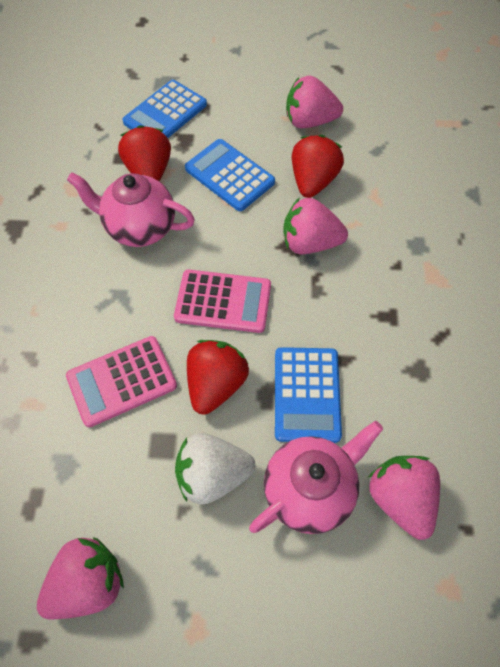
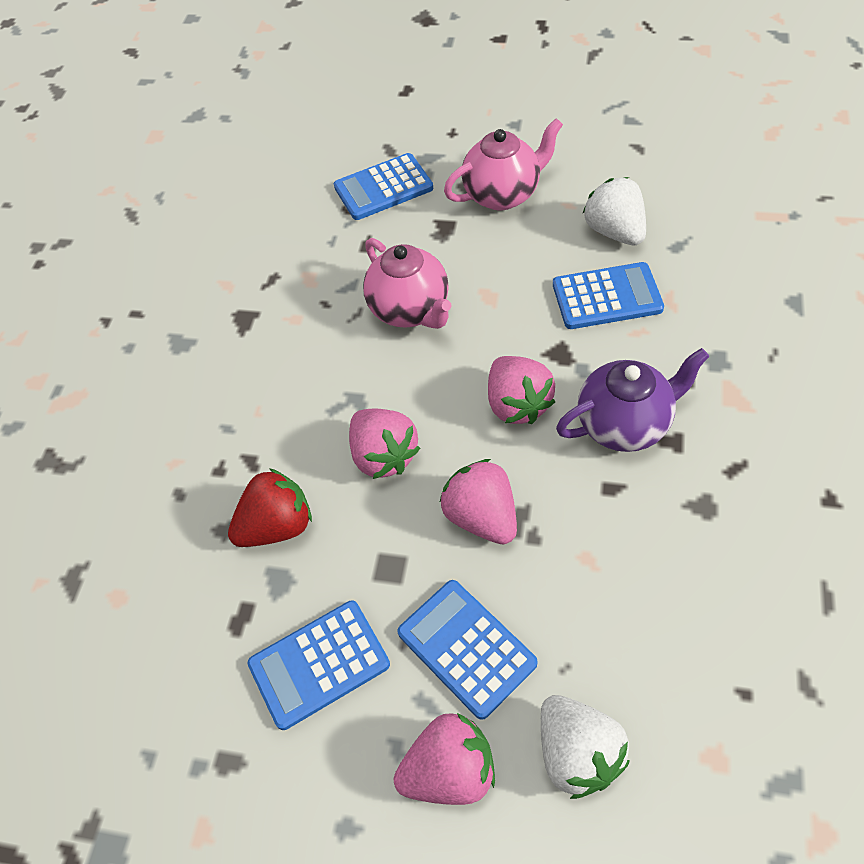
blue calculator: [122,80,207,138] [185,139,275,211] [275,347,342,443] = 3 -> [247,601,390,730] [334,153,433,220] [397,580,538,720] [553,262,664,329] = 4
pink calculator: [66,336,177,427] [174,269,271,333] = 2 -> none = 0
purple teapot: none = 0 -> [556,348,709,452] = 1
red strawberry: [118,125,171,181] [187,340,249,415] [292,135,344,198] = 3 -> [228,468,312,547] = 1
white strawberry: [175,433,255,505] = 1 -> [541,695,630,799] [583,177,646,245] = 2

